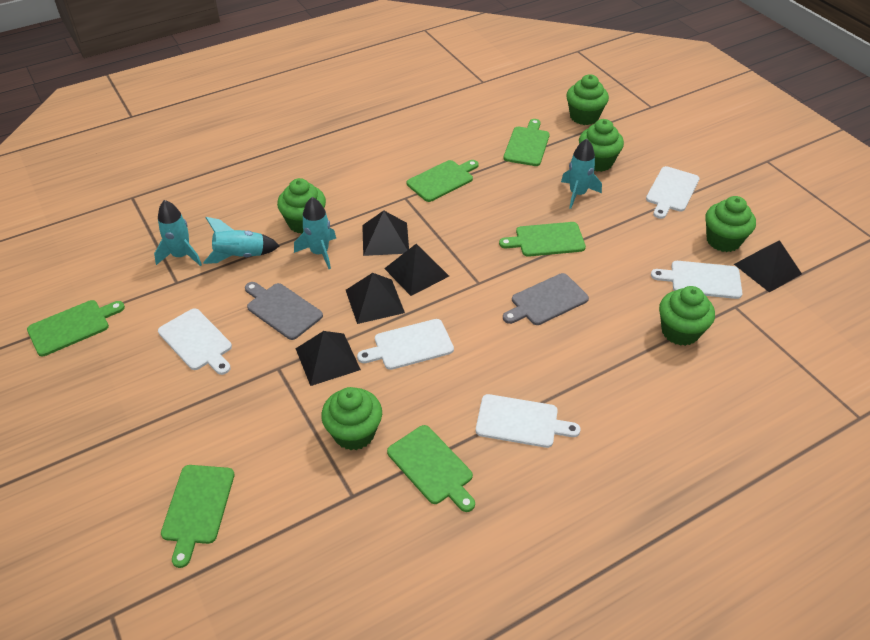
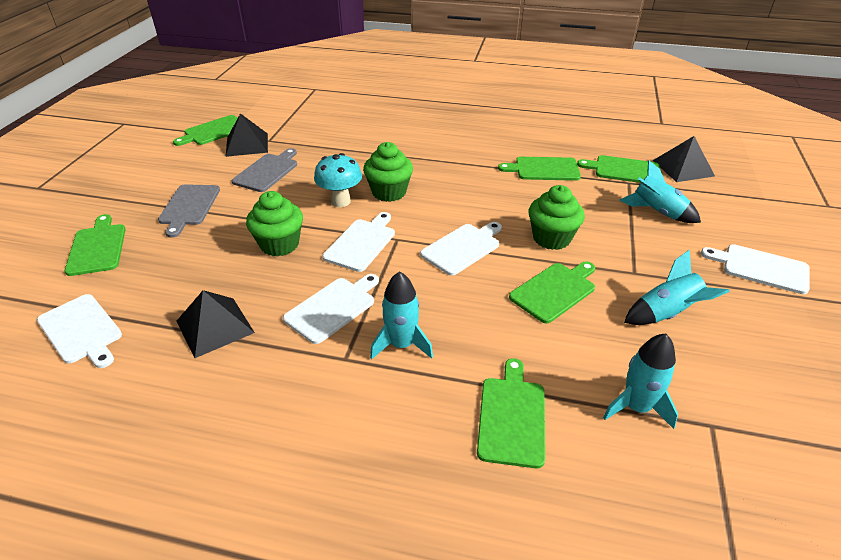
black pyramid: [296,331,361,386] [346,273,405,324] [362,211,409,256] [384,244,449,296] [734,240,802,293] = 5 -> [176,290,255,358] [225,113,268,157] [653,136,715,182] = 3
green cupcake: [277,178,326,234] [321,387,382,450] [566,74,609,125] [579,119,624,172] [659,286,715,346] [705,196,756,252] = 6 -> [246,191,303,257] [363,142,413,202] [529,185,585,250] = 3
turquoise mushroom: none = 0 -> [314,153,362,207] = 1

